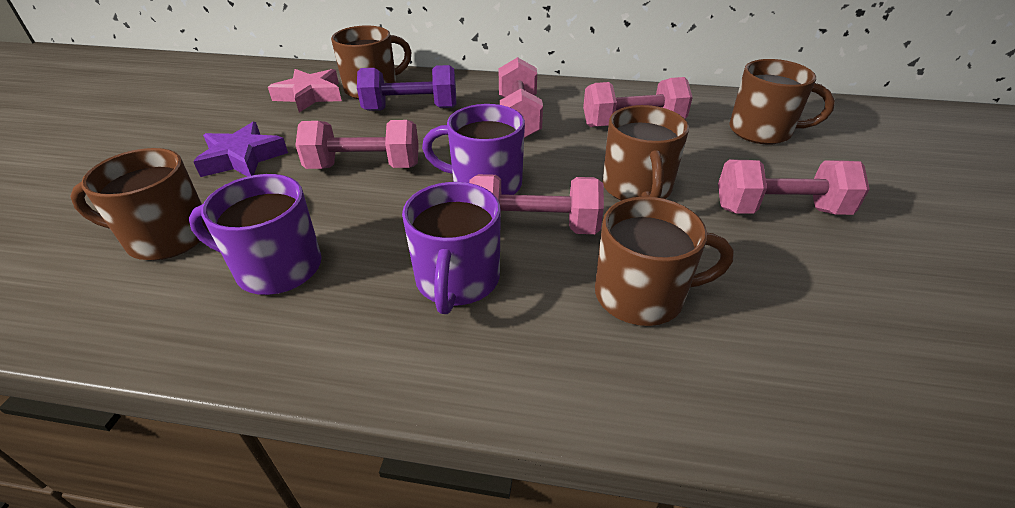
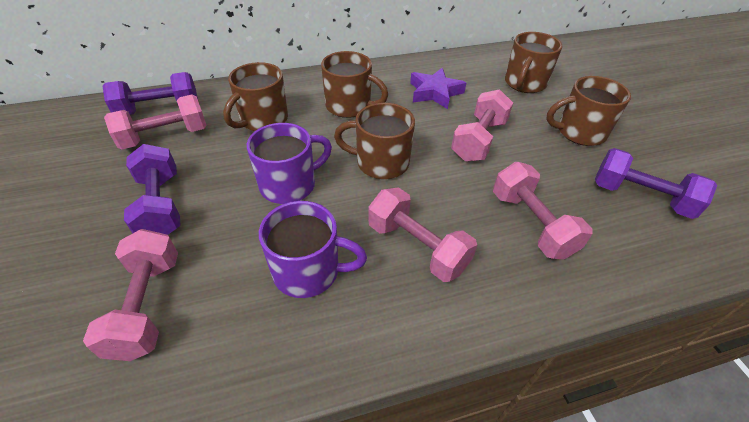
pink star: [268,69,342,113] = 1 -> none = 0
purple dumbbell: [357,65,457,111] = 1 -> [103,72,198,115] [124,144,181,235] [595,148,717,219] = 3
purple mug: [189,174,322,295] [402,182,501,314] [422,104,525,195] = 3 -> [247,123,332,204] [259,201,367,298] = 2

